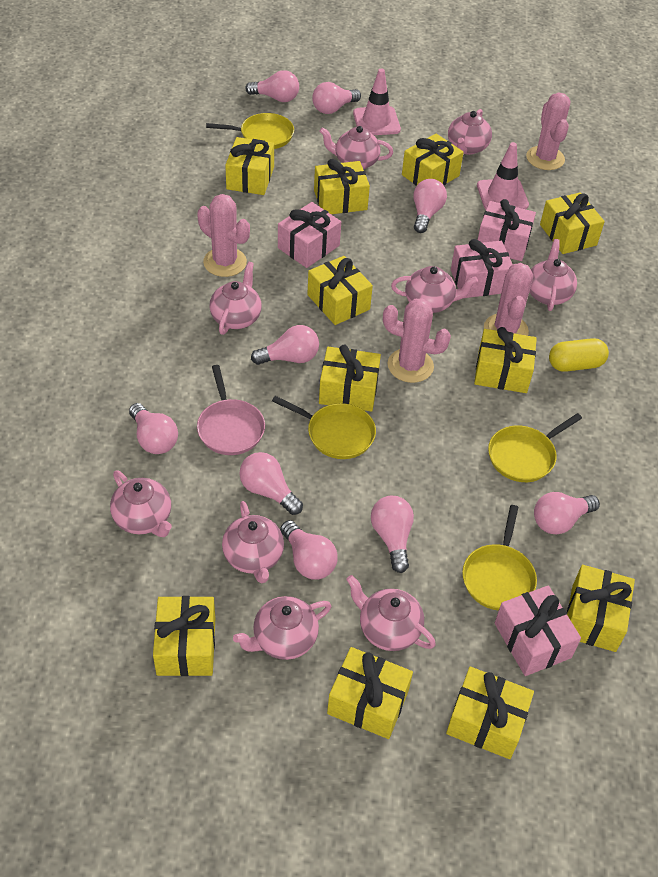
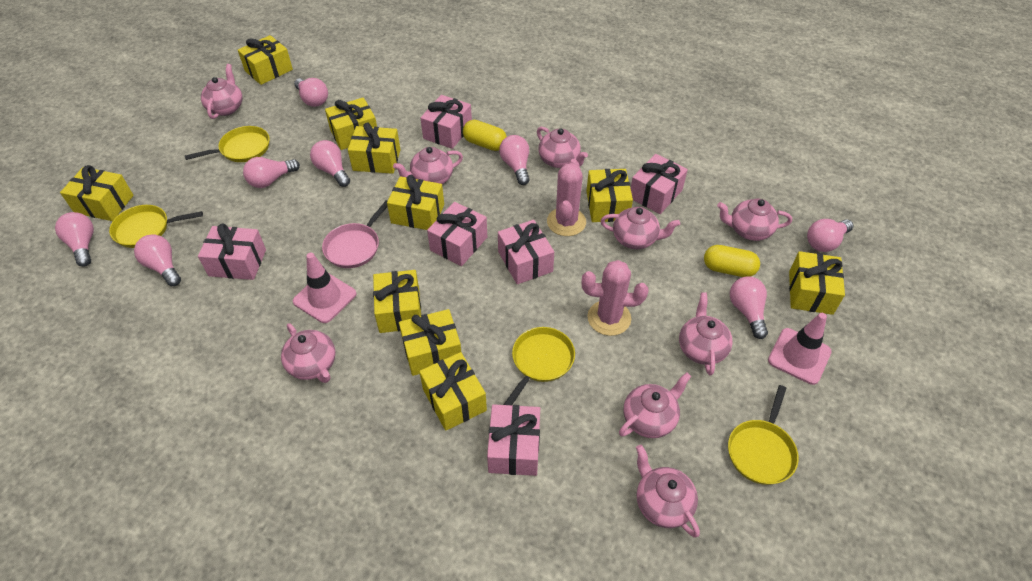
pink cactus: [197,194,250,277] [383,298,451,383] [484,263,533,336] [526,93,570,170] = 4 -> [547,159,586,236] [582,260,648,336] = 2
pink gift: [278,202,341,268] [451,239,513,298] [478,199,536,261] [495,586,581,676] = 4 -> [198,223,266,280] [420,95,472,149] [427,202,487,266] [487,404,540,476] [498,220,554,284] [631,154,688,214] = 6
pink light bulb: [129,403,178,454] [239,452,303,515] [245,70,299,102] [251,325,319,365] [280,520,338,579] [312,82,361,114] [371,496,414,573] [413,179,447,233] [534,492,600,535] = 9 -> [55,212,94,267] [134,234,181,286] [243,157,300,188] [294,78,328,107] [310,140,350,187] [499,135,530,185] [730,276,768,339] [807,219,853,252] = 8
yellow capsule: [549,338,609,372] = 1 -> [463,120,507,151] [704,245,760,277] = 2
yellow gift: [153,596,215,676] [225,137,274,195] [307,256,373,325] [314,159,370,214] [319,345,381,411] [327,647,413,739] [402,134,464,186] [446,667,534,759] [474,327,537,393] [540,192,605,254] [567,565,635,652] = 11 -> [60,165,134,221] [238,35,293,85] [325,97,377,150] [348,123,401,174] [373,270,421,333] [387,175,444,230] [399,309,462,376] [419,352,487,431] [587,169,633,222] [789,251,845,315] = 10

